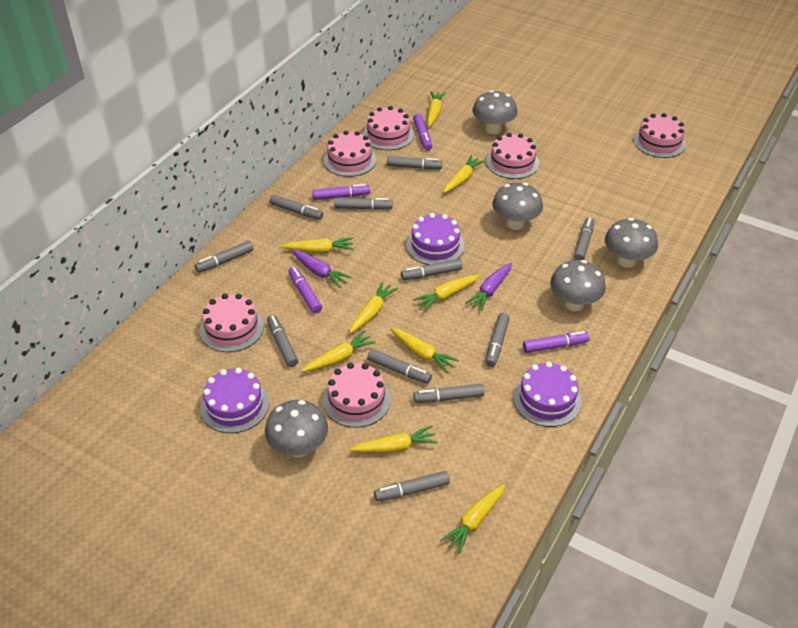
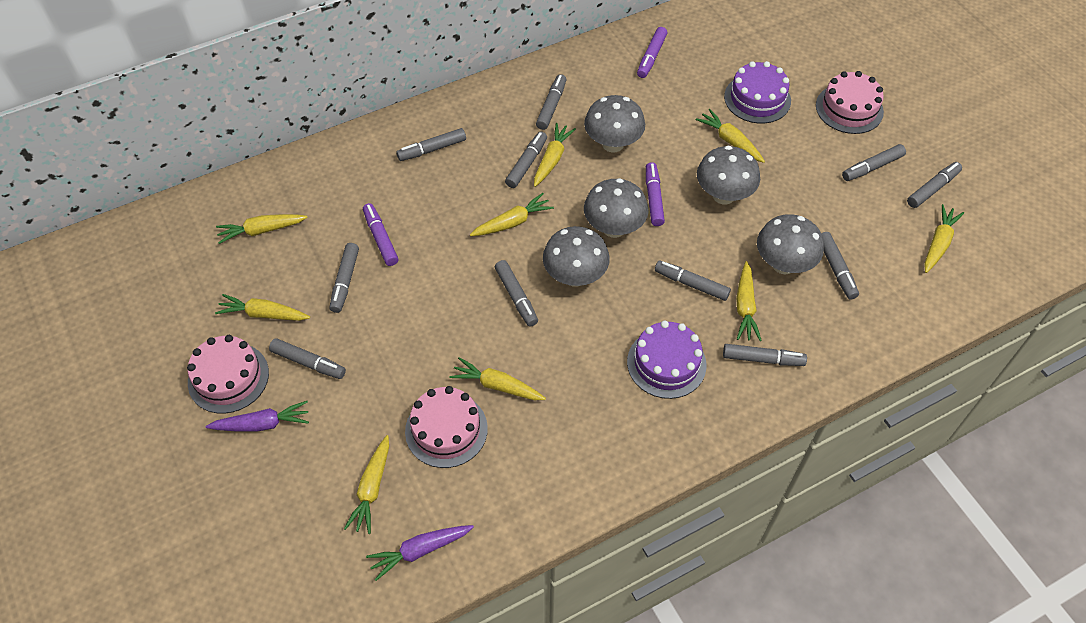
pink cake: [200,294,264,352] [323,363,391,427] [324,131,376,177] [363,106,414,150] [486,133,539,179] [633,113,686,158] = 6 -> [187,335,269,414] [405,386,488,468] [816,71,884,134] = 3
purple cake: [200,368,269,433] [406,213,465,265] [513,361,582,427] = 3 -> [627,321,707,399] [724,61,791,124] = 2
purple marker: [288,267,322,313] [313,184,370,200] [413,113,432,150] [523,331,590,353] = 4 -> [363,203,398,266] [637,27,667,78] [646,162,665,226] = 3

